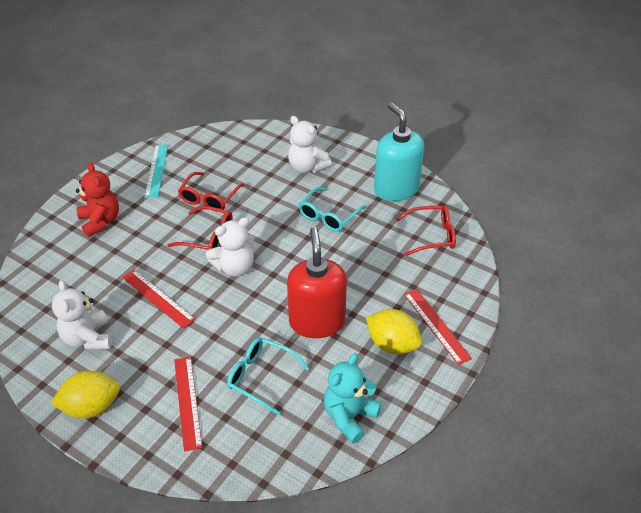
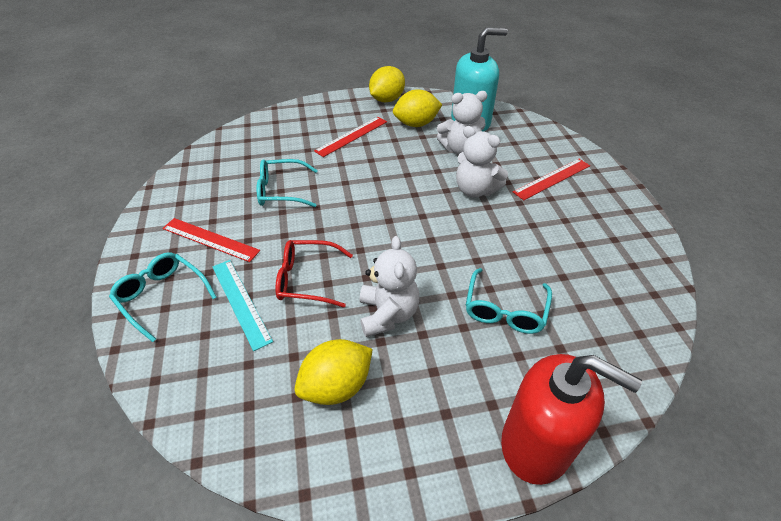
red glasses: [167,206,233,250] [178,172,245,212] [396,205,456,256] = 3 -> [275,240,353,308] = 1
red teddy bear: [76,162,119,237] = 1 -> none = 0
turquoise glasses: [227,337,309,415] [298,187,366,232] = 2 -> [109,252,217,342] [256,159,318,207] [466,268,552,334] = 3
turquoise teddy bear: [324,353,381,444] = 1 -> none = 0
yellow lemon: [51,371,120,418] [366,309,422,354] = 2 -> [295,339,373,405] [369,66,405,102] [393,89,442,127] = 3

